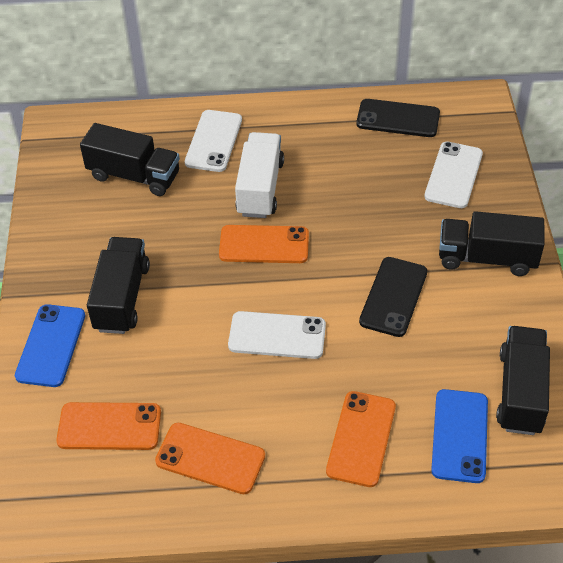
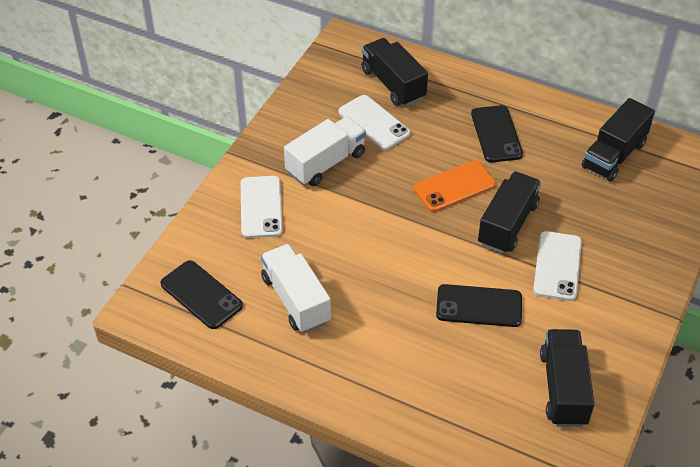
black phone: [356,99,440,137] [359,257,427,337] = 2 -> [160,260,243,329] [436,284,522,327] [471,105,523,162] = 3
blue phone: [15,304,85,387] [431,389,488,483] = 2 -> none = 0
orange phone: [56,402,161,450] [155,423,265,494] [219,225,309,263] [326,391,396,487] = 4 -> [414,160,496,212] = 1
white truck: [235,132,284,218] = 1 -> [261,244,331,333] [284,117,366,186] = 2

